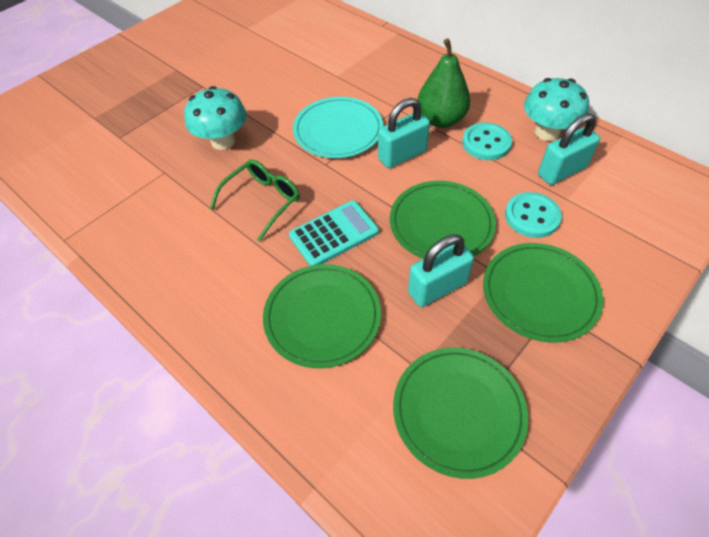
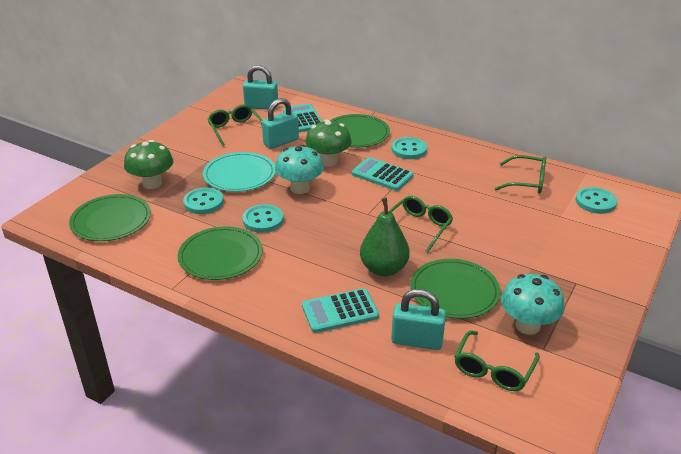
green glasses: [210,159,300,241] = 1 -> [207,104,262,146] [389,196,453,252] [454,331,540,391] [494,155,546,194] = 4
green mushroom: none = 0 -> [124,140,173,189] [305,119,352,167] = 2
turquoise button: [462,123,512,160] [505,192,562,238] = 2 -> [183,188,224,214] [243,204,284,233] [391,137,427,159] [576,187,617,214] = 4
turquoise calculator: [289,200,379,266] = 1 -> [283,104,322,132] [302,288,379,333] [352,157,414,191] = 3

